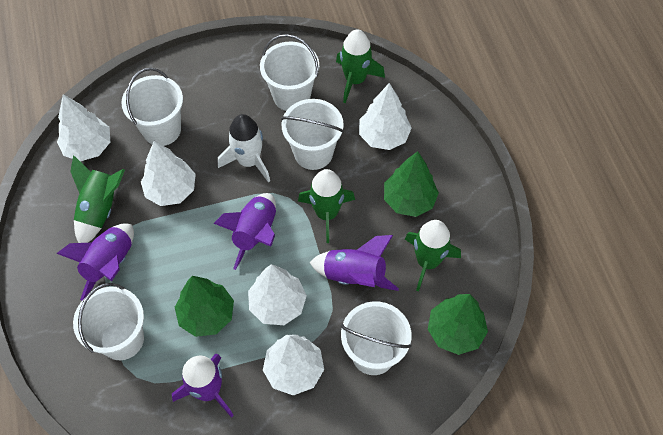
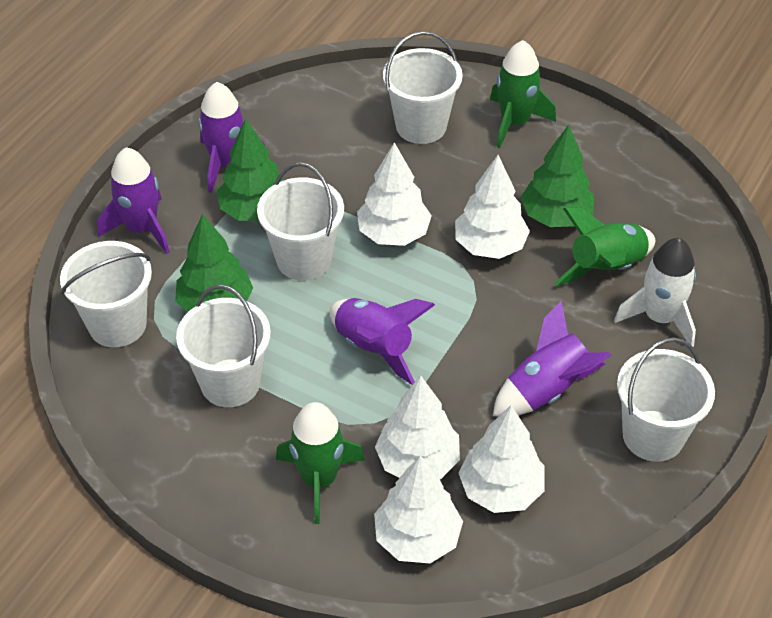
green rocket: [70,155,125,243] [298,169,355,243] [336,29,385,103] [405,220,461,291] = 4 -> [276,402,365,524] [490,40,556,148] [554,208,655,286] = 3

